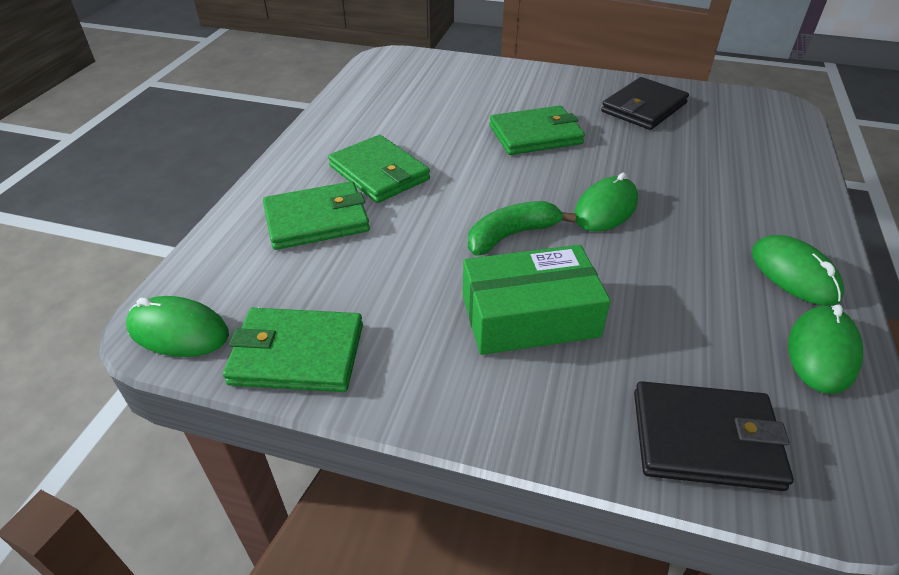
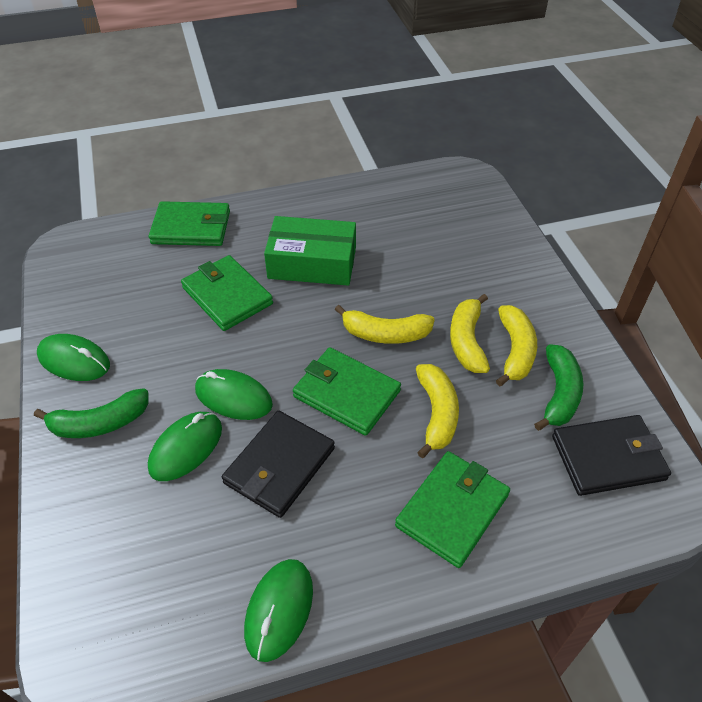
green banana: [468,201,576,256] = 1 -> [34,388,148,438] [534,344,583,431] = 2
yellow banana: none = 0 -> [335,305,435,344] [416,364,459,458] [450,294,490,373] [496,305,537,386] = 4

